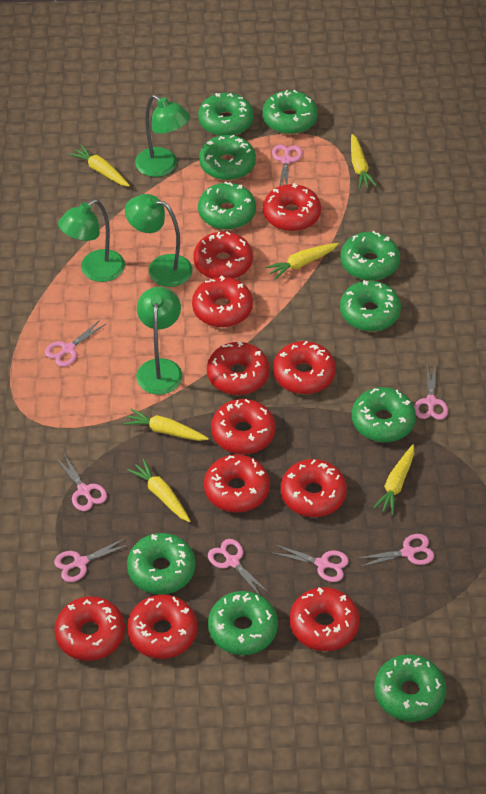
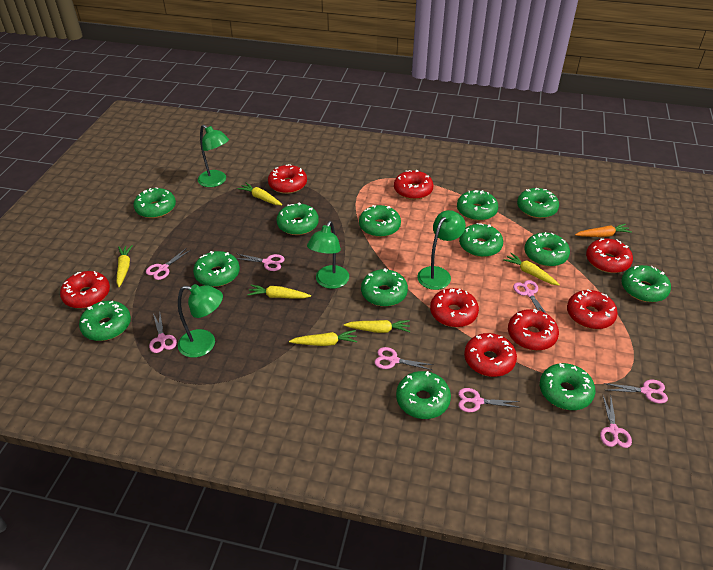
green donut: [127,533,195,595] [198,93,254,136] [198,181,256,230] [199,135,256,180] [208,591,278,655] [262,90,318,134] [340,231,400,281] [340,280,401,331] [352,387,416,442] [374,654,446,722] = 10 -> [79,301,131,341] [134,187,176,218] [193,251,240,287] [277,202,319,235] [359,205,401,237] [361,268,408,307] [396,371,451,419] [457,190,498,221] [459,223,503,257] [517,188,559,218] [525,232,570,267] [540,363,596,410] [621,265,671,302] = 13
orange carrot: none = 0 -> [575,224,632,237] = 1
red donut: [55,596,125,661] [127,594,197,659] [192,276,253,327] [193,231,253,279] [204,454,270,513] [207,341,270,395] [211,399,275,454] [263,183,321,231] [273,341,336,394] [281,459,347,517] [290,587,360,651] = 11 -> [60,271,110,309] [268,164,307,194] [394,170,433,200] [430,288,479,327] [464,333,517,377] [508,309,559,351] [567,290,618,329] [586,239,633,273] = 8

